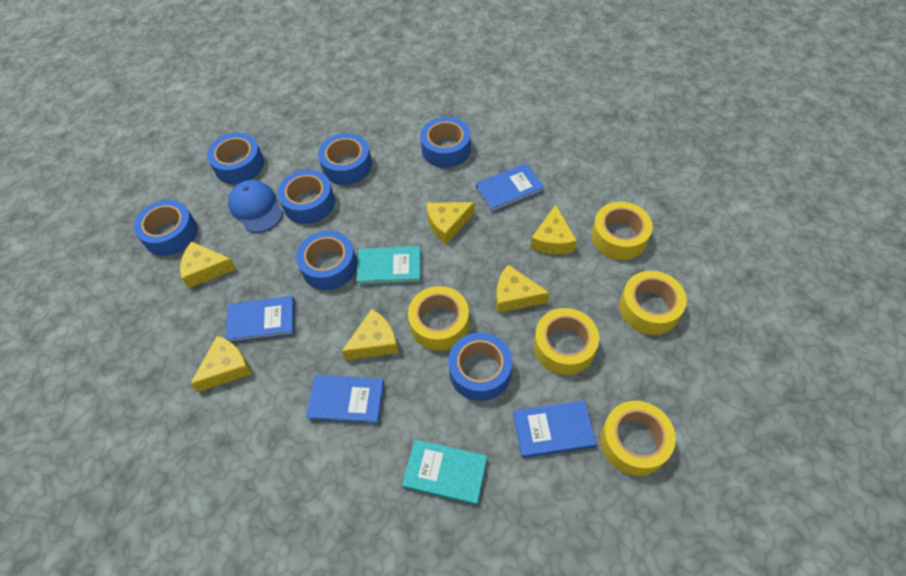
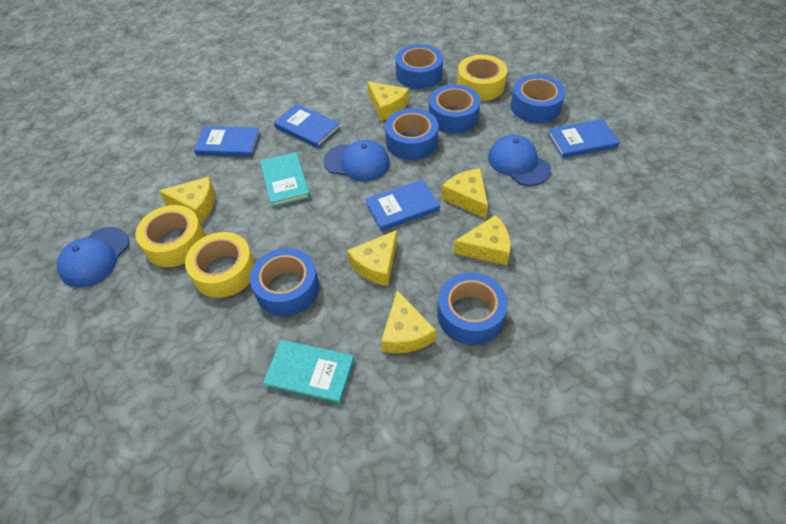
blue cap: [228,180,283,233] = 1 -> [57,227,130,288] [324,140,390,181] [488,135,551,186] = 3
blue tape: [134,200,198,256] [207,133,264,184] [277,169,335,224] [296,231,357,290] [318,133,372,185] [420,117,471,168] [448,332,512,401] = 7 -> [250,248,319,316] [385,108,438,160] [396,44,443,89] [429,84,481,134] [437,273,508,345] [511,75,565,123] = 6
yellow tape: [408,286,469,351] [534,308,599,375] [591,202,653,260] [600,401,676,476] [619,271,687,335] = 5 -> [136,205,205,267] [185,232,255,298] [457,55,507,101] = 3

